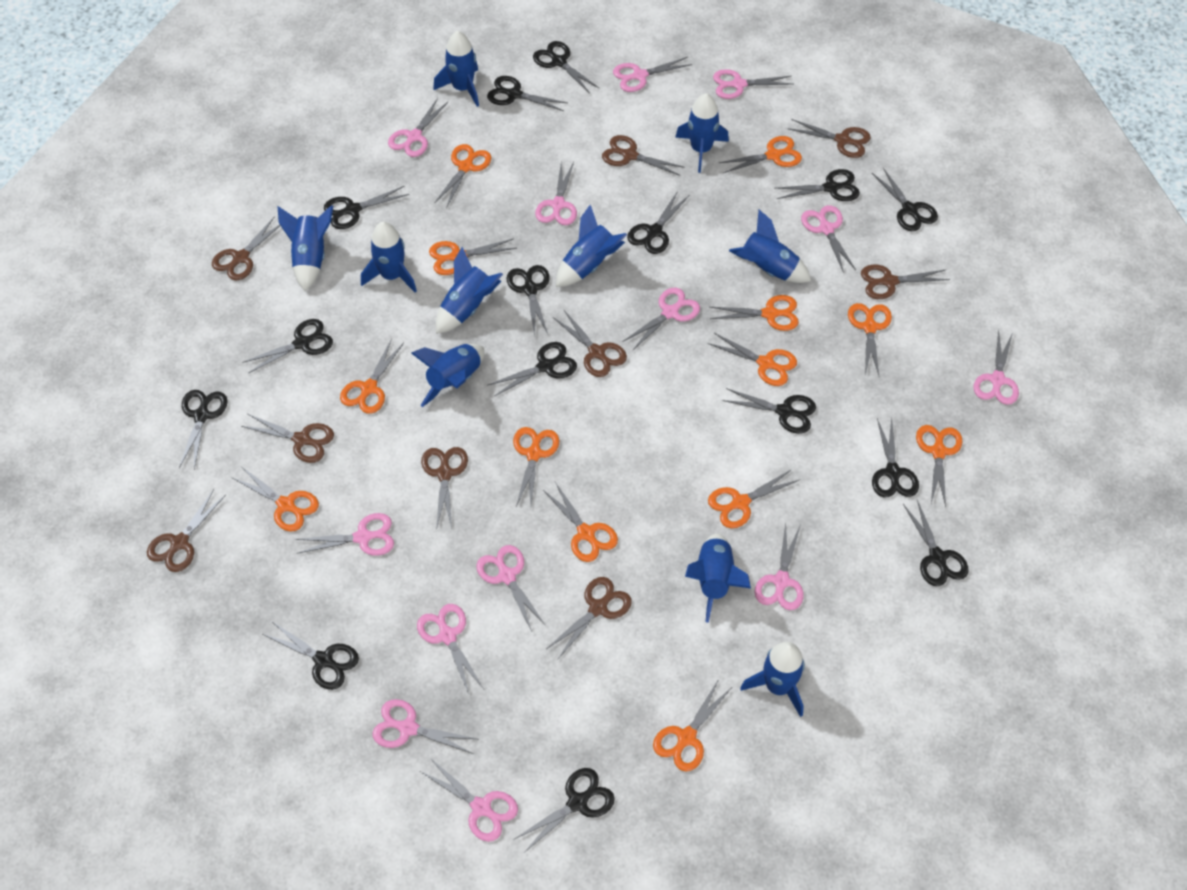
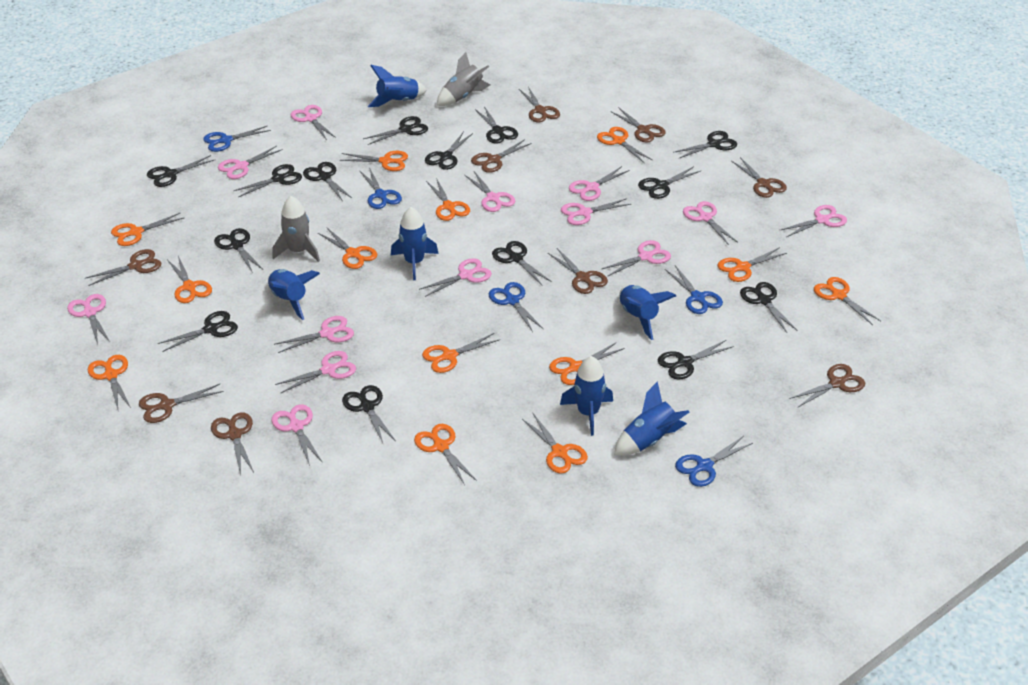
black scissors: [179,390,228,469] [242,319,333,373] [262,622,359,690] [324,186,409,229] [487,76,567,111] [487,342,577,396] [507,265,550,337] [513,768,615,853] [533,41,599,93] [627,191,689,254] [722,388,816,434] [775,169,860,201] [872,168,938,231] [872,418,919,498] [903,500,969,586] = 15 -> [147,155,214,187] [158,311,238,352] [214,228,263,273] [234,164,302,197] [303,162,352,200] [342,385,396,443] [363,116,428,145] [425,132,473,170] [475,106,518,144] [492,241,552,285] [638,166,701,199] [658,340,734,380] [673,131,737,159] [740,282,798,333] = 14
blue rocket: [278,205,333,291] [361,222,417,292] [411,344,485,407] [433,31,479,107] [436,247,503,334] [556,205,627,287] [675,93,729,173] [685,533,751,623] [729,210,811,283] [740,642,805,717] = 10 -> [268,269,320,320] [368,65,427,107] [391,207,439,280] [560,356,613,436] [614,381,689,456] [619,285,676,340] = 6
blue scissors: none = 0 -> [203,126,271,152] [359,167,402,209] [489,282,544,332] [665,265,723,314] [675,436,753,487] = 5
grey rocket: none = 0 -> [273,196,320,262] [437,52,491,106] = 2

